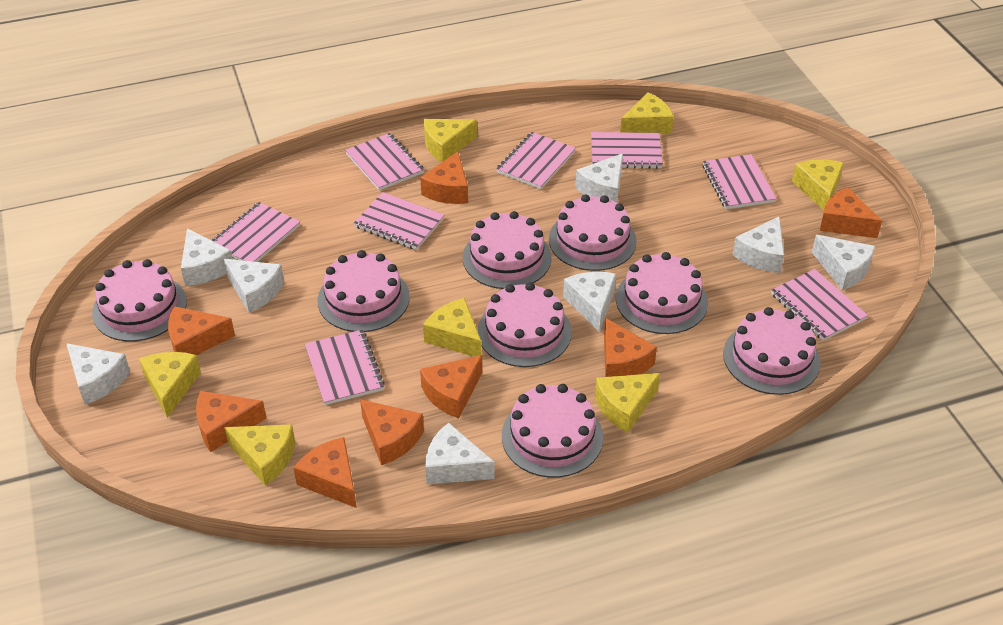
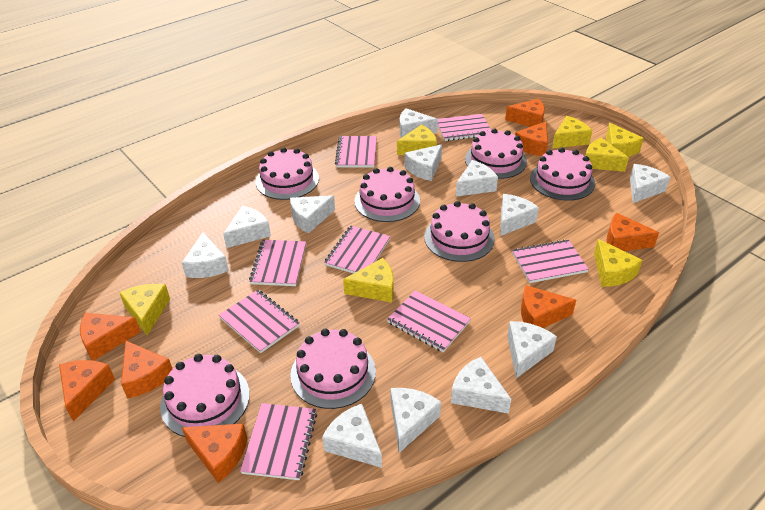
pink cake: [92,259,187,342] [318,250,410,332] [463,211,552,289] [477,282,572,367] [502,384,603,478] [549,194,637,271] [616,252,708,334] [723,307,821,395] = 8 -> [160,354,250,437] [256,147,319,200] [290,329,376,409] [354,167,420,222] [424,201,495,262] [465,128,527,179] [530,147,595,201] = 7
white cheese: [66,343,130,405] [181,228,232,286] [224,259,284,313] [425,423,495,484] [563,272,616,332] [575,153,623,203] [732,216,784,273] [812,235,875,290] = 8 -> [182,232,229,278] [223,206,271,248] [290,195,335,234] [322,404,382,468] [391,388,441,453] [400,108,438,138] [405,144,442,181] [451,357,511,414] [456,160,498,197] [500,194,539,236] [507,321,557,378] [630,164,670,203] = 12

